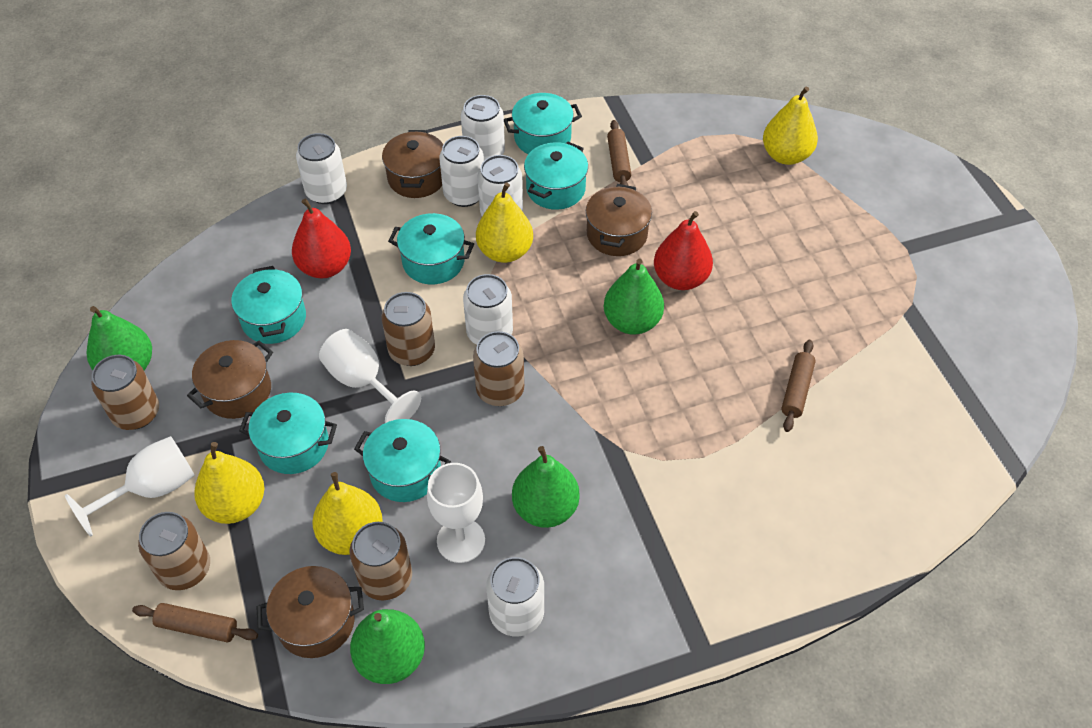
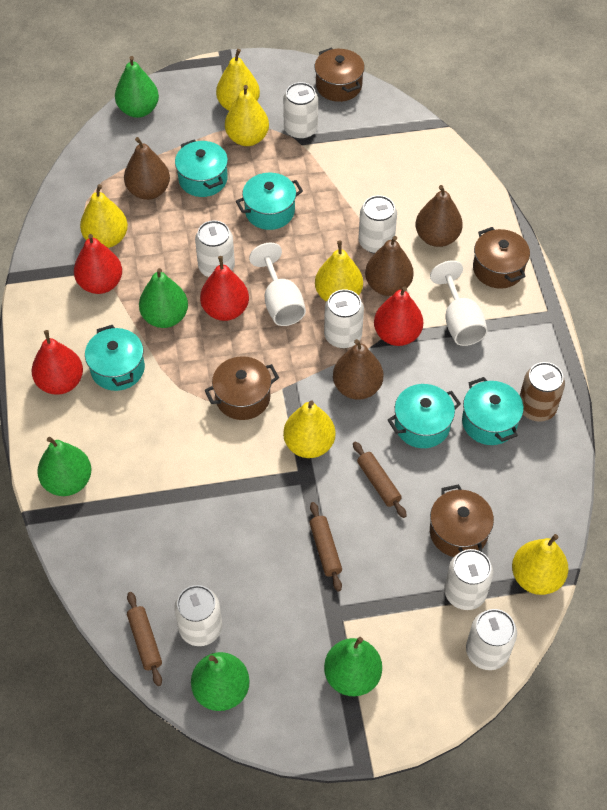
brown can: [92,355,159,430] [138,512,210,590] [350,522,412,600] [382,292,435,366] [473,331,524,406] = 5 -> [520,362,565,422] = 1
brown pear: none = 0 -> [124,137,170,200] [333,339,383,400] [365,236,414,296] [416,185,463,247] = 4
green pear: [87,306,152,370] [350,609,425,684] [512,446,580,528] [604,258,664,334] = 4 -> [37,437,91,496] [115,56,159,118] [139,268,188,328] [191,652,249,711] [324,637,382,696] = 5
red pear: [292,198,351,278] [654,211,713,290] = 2 -> [32,330,83,395] [74,234,122,294] [200,256,249,321] [374,286,423,346] = 4
turquoise pot: [231,266,306,344] [239,393,337,474] [354,419,451,502] [388,213,474,285] [504,93,582,154] [524,142,588,210] = 6 -> [85,325,145,391] [175,140,228,197] [236,173,303,230] [388,384,461,448] [462,377,524,445] = 5
white can: [296,133,347,204] [439,136,484,207] [461,95,505,160] [463,274,513,345] [477,155,523,216] [486,557,544,636] = 6 -> [174,585,222,646] [195,220,235,277] [283,82,318,140] [324,289,364,348] [358,195,397,254] [444,549,493,610] [466,609,517,670] = 7
white goblet: [65,436,195,537] [319,329,421,423] [427,463,485,563] = 3 -> [249,243,306,326] [430,260,488,346] = 2
yellow pear: [194,442,264,524] [312,472,383,555] [476,182,533,263] [763,87,818,165] = 4 -> [80,184,128,248] [216,49,260,111] [225,85,269,146] [283,400,336,458] [315,241,363,302] [512,534,569,595] = 6

